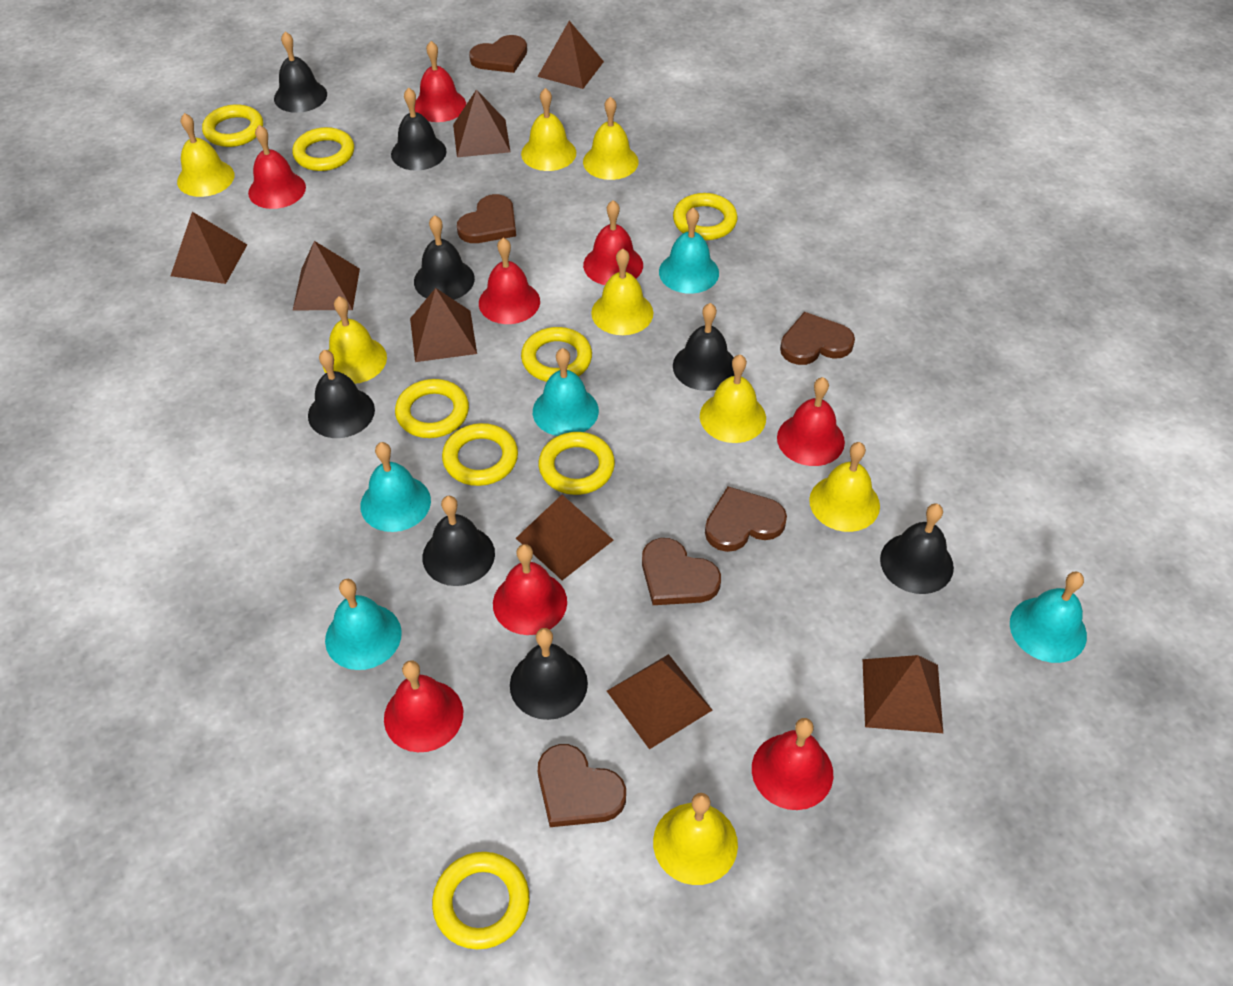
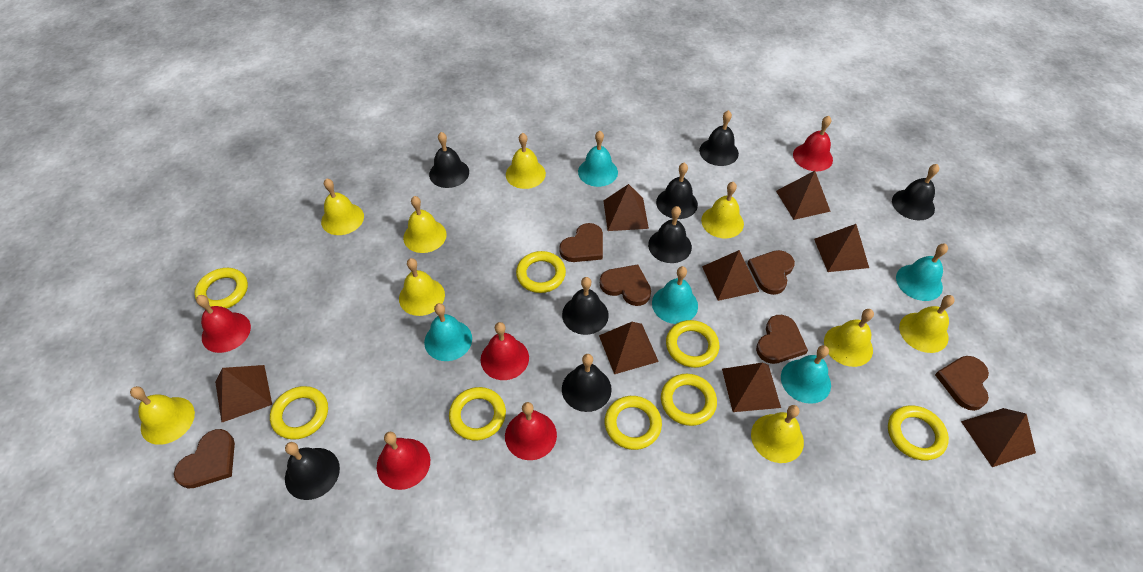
red bell: [248,125,306,209] [384,660,463,752] [415,41,466,122] [479,238,540,324] [493,544,567,635] [583,200,643,285] [752,718,833,810] [777,377,845,466] = 8 -> [196,295,251,353] [377,432,430,490] [481,322,529,380] [505,402,557,460] [793,116,833,171] = 5
yellow bell: [177,113,234,197] [323,296,387,384] [521,88,576,171] [583,97,639,180] [591,249,654,335] [653,793,738,885] [700,354,766,443] [809,442,880,532] = 8 -> [130,386,195,445] [321,178,364,235] [399,258,445,316] [403,196,447,253] [506,133,546,189] [701,182,744,238] [751,405,804,463] [824,309,874,367] [899,295,955,353] = 9

